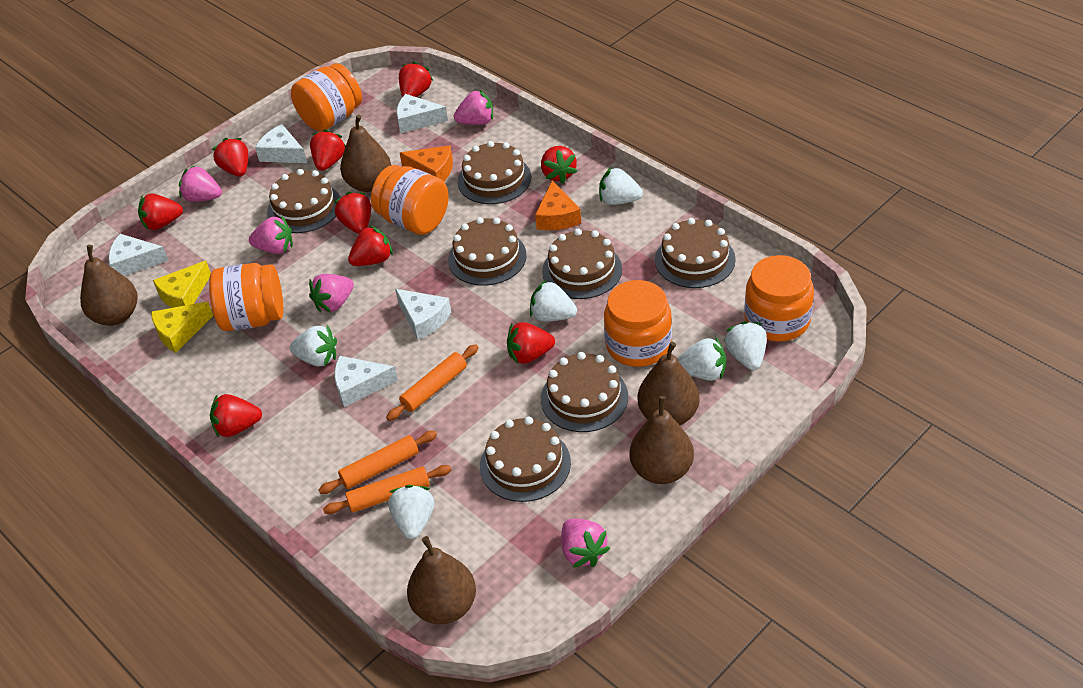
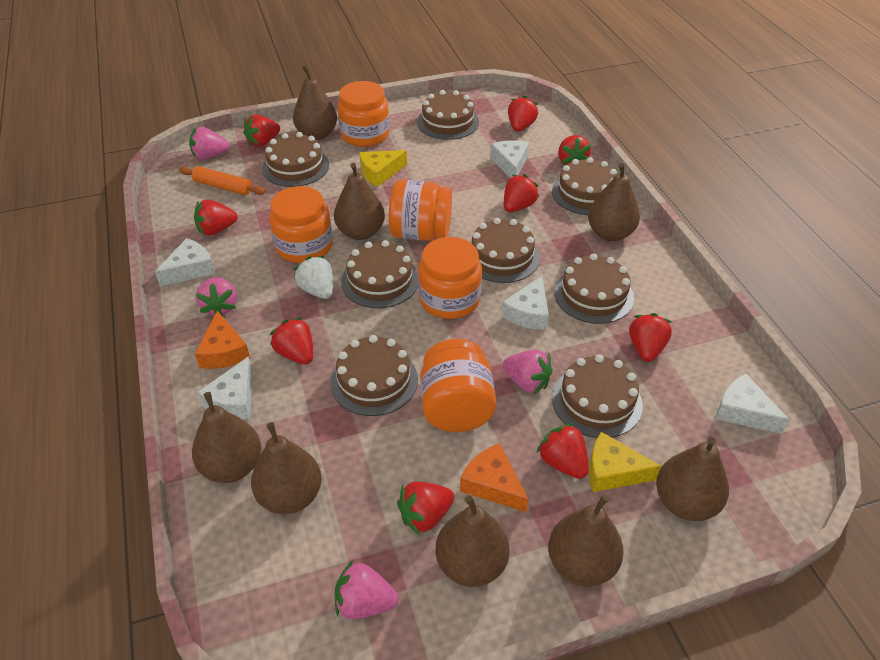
brown cake: [267,169,341,233] [448,217,527,286] [458,141,531,204] [480,417,571,502] [541,352,628,432] [542,229,622,299] [655,218,736,288] = 7 -> [262,132,329,187] [330,335,418,416] [341,240,418,308] [417,90,479,140] [470,218,540,283] [552,157,617,215] [552,354,643,438] [554,253,634,324] = 8
brown pear: [80,245,138,326] [340,114,391,192] [407,536,476,624] [629,396,694,484] [638,342,700,425] = 5 -> [192,392,261,483] [251,422,322,514] [293,65,337,140] [334,163,385,240] [435,495,510,587] [548,494,624,586] [588,163,640,241] [656,437,729,521] = 8
orange rolling pin: [319,431,437,494] [323,465,451,514] [386,344,479,421] = 3 -> [179,166,266,195] = 1
pink strawberry: [179,165,222,202] [249,216,293,254] [309,274,354,312] [454,90,493,125] [561,519,610,568] = 5 -> [189,127,229,160] [196,277,237,315] [335,560,398,619] [502,350,553,394] = 4
white strawberry: [290,325,337,367] [388,485,434,539] [530,280,577,321] [599,167,643,205] [678,338,726,381] [724,321,767,370] = 6 -> [294,256,333,299] = 1

